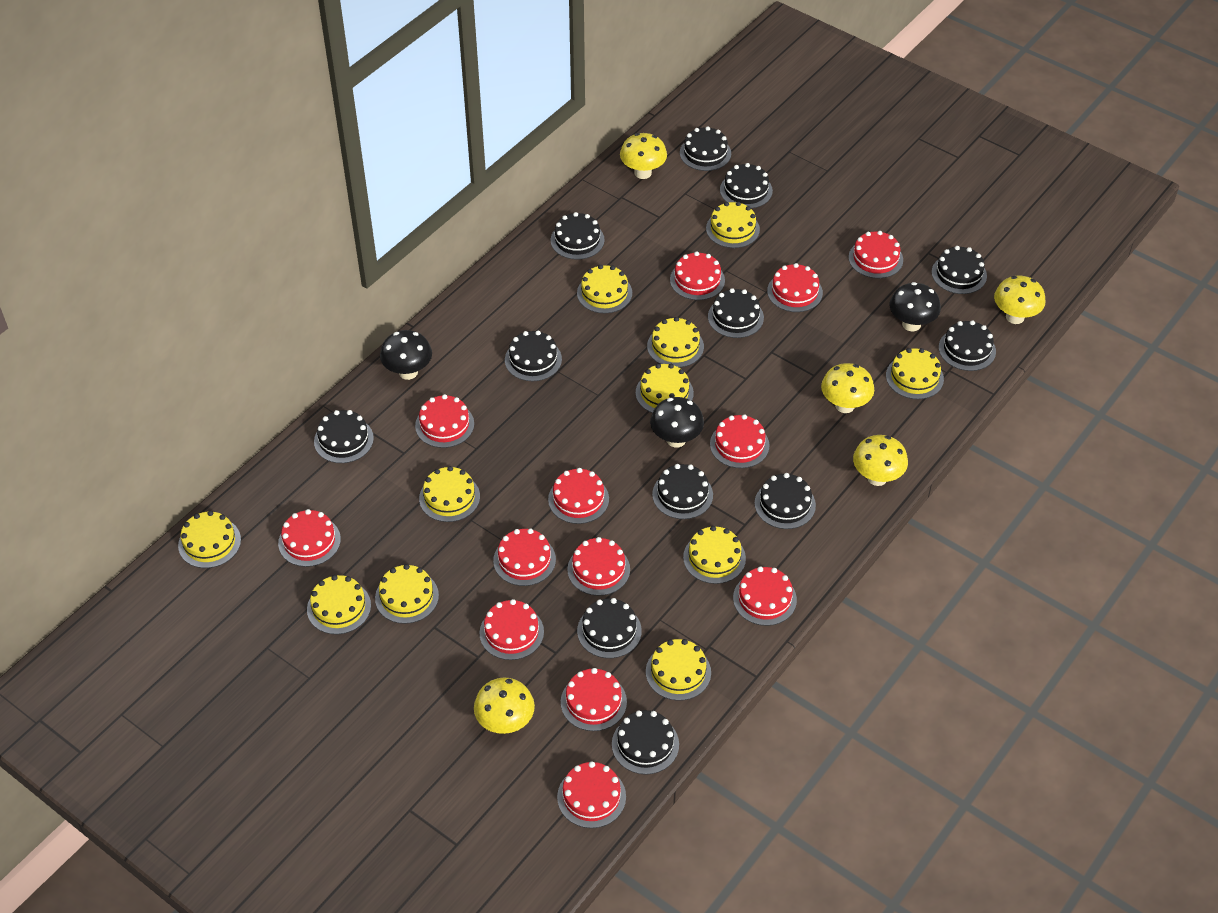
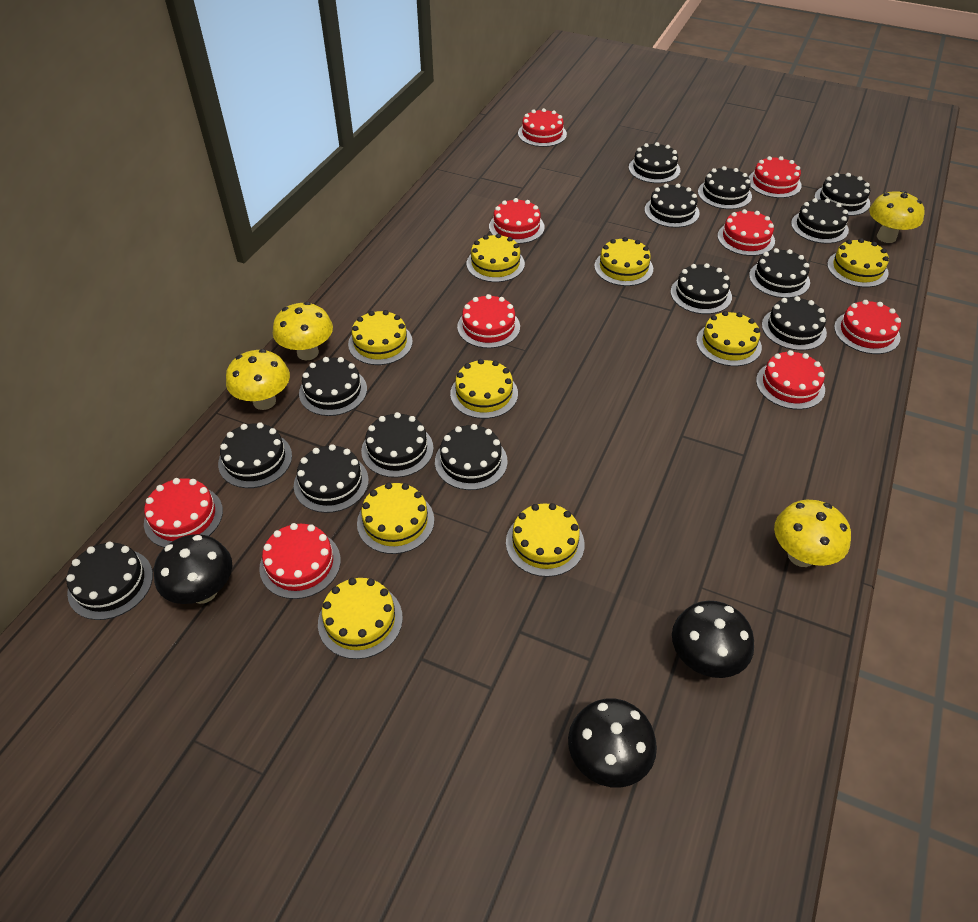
black cake: [314,410,374,463] [505,330,562,381] [551,212,605,260] [577,598,642,658] [612,710,679,775] [652,464,713,519] [680,126,731,171] [708,288,764,338] [720,163,773,209] [755,473,816,529] [932,246,987,294] [939,320,996,371] = 12 -> [66,542,153,620] [218,422,292,488] [294,444,369,513] [299,357,367,416] [361,412,434,478] [435,424,508,490] [629,142,680,183] [645,184,700,228] [671,263,732,314] [698,166,752,209] [749,248,810,298] [762,296,827,350] [791,198,849,244] [814,173,870,216] = 14
red cake: [278,509,341,567] [415,394,474,448] [479,599,544,660] [493,528,556,586] [548,468,609,524] [557,761,626,828] [561,668,627,731] [567,537,630,596] [670,252,725,300] [710,414,769,468] [733,567,797,626] [767,263,823,312] [849,231,903,278] = 13 -> [144,478,223,548] [259,523,341,599] [457,294,520,348] [489,198,545,244] [518,108,567,147] [717,209,775,256] [749,156,802,198] [756,350,825,410] [834,300,901,354] = 9
yellow cake: [178,511,241,568] [307,575,371,634] [375,564,439,624] [419,466,480,522] [577,265,632,313] [636,364,694,413] [646,639,711,701] [647,317,704,368] [683,526,746,584] [706,202,760,248] [886,348,944,399] = 11 -> [318,578,403,659] [348,310,413,365] [357,482,434,554] [450,359,518,419] [467,234,525,282] [506,503,585,577] [594,237,653,286] [696,311,762,366] [827,238,889,287] = 9
yellow mushroom: [474,677,535,734] [620,133,667,179] [821,363,874,413] [853,435,908,486] [994,276,1046,324] = 5 -> [226,349,290,410] [273,302,333,361] [774,500,851,567] [869,191,925,243] = 4

